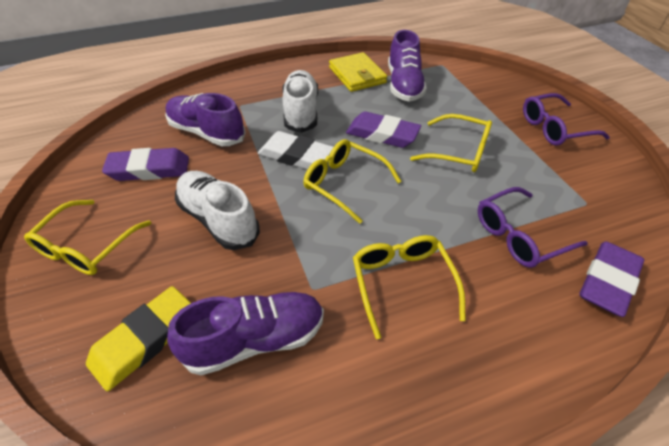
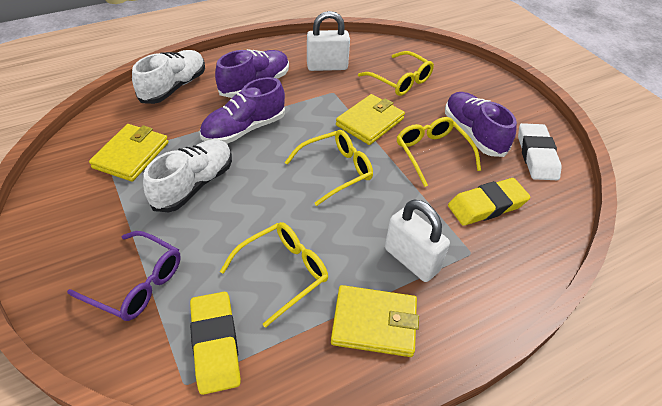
purple eraser: [102,148,189,181] [346,111,421,148] [579,241,644,317] = 3 -> none = 0
purple glasses: [478,187,588,268] [523,93,610,146] = 2 -> [67,231,181,321] = 1
white padlock: none = 0 -> [307,11,350,71] [385,200,450,282] = 2
yellow eraser: [86,286,191,391] = 1 -> [190,292,241,395] [448,178,530,226] = 2
yellow wallet: [329,52,387,92] = 1 -> [89,124,169,182] [331,285,419,357] [336,94,405,145] = 3

